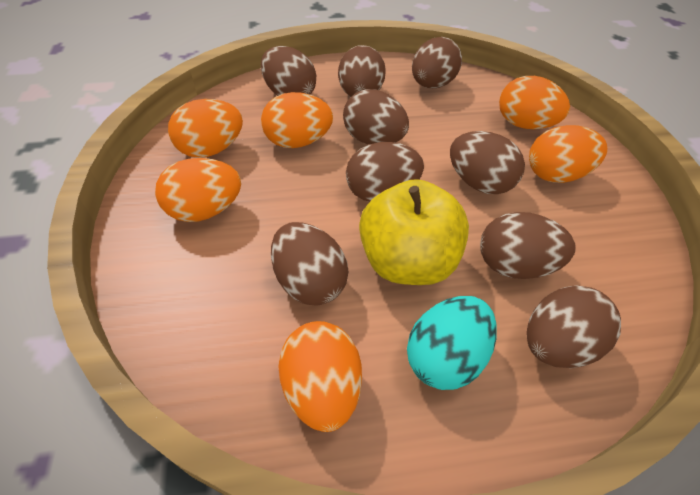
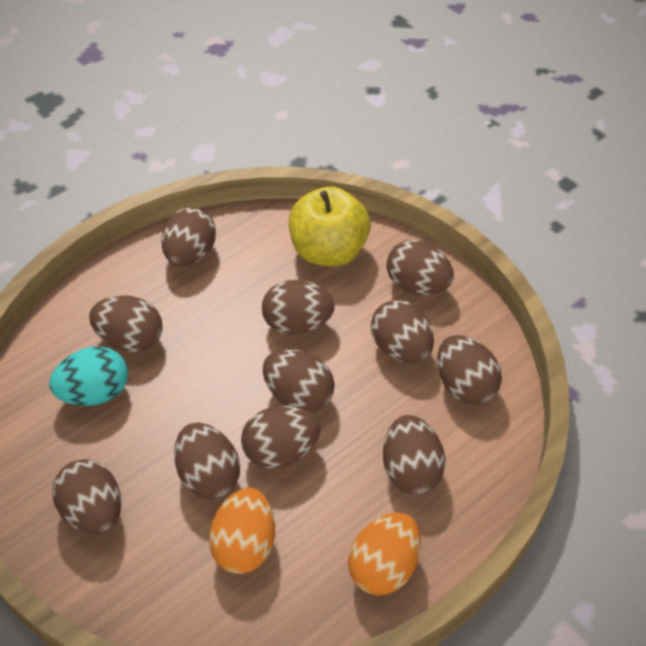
brown egg: [261,46,316,96] [271,222,349,306] [338,45,386,97] [343,89,409,145] [346,142,424,202] [412,37,462,88] [450,131,525,194] [480,212,576,279] [526,285,621,368] = 9 -> [52,459,121,535] [89,295,163,352] [161,207,216,266] [174,423,240,499] [241,406,321,469] [262,280,335,335] [263,349,335,412] [371,300,434,363] [383,415,445,495] [387,240,454,295] [437,335,502,405] = 11
orange egg: [155,158,241,222] [168,99,243,158] [261,92,333,148] [278,321,362,432] [499,76,570,129] [529,125,607,183] = 6 -> [209,488,275,574] [348,513,421,596] = 2

